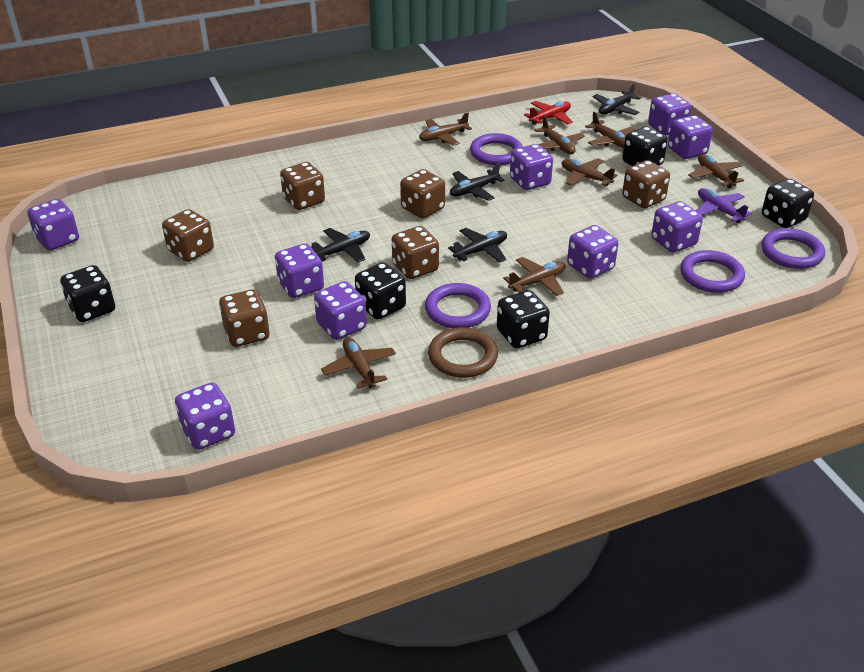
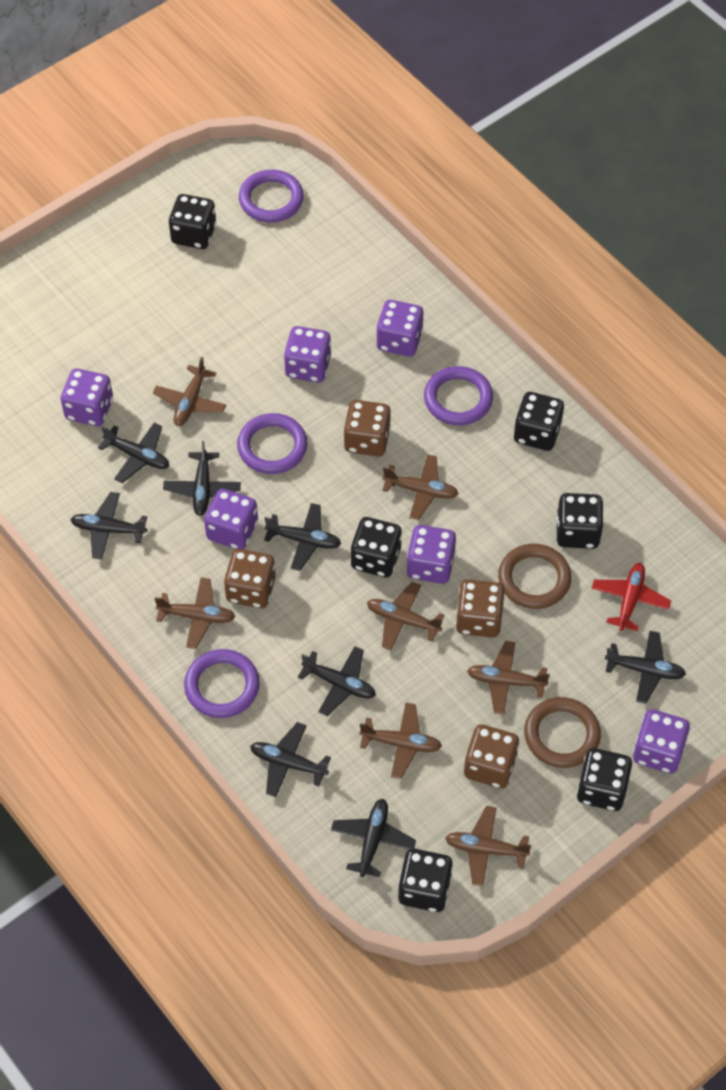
black dice: [60,265,115,322] [355,262,406,319] [497,290,550,348] [622,126,668,166] [762,179,814,228] = 5 -> [169,194,216,249] [351,517,402,577] [398,849,453,912] [514,392,564,451] [556,493,604,549] [577,748,632,811] = 6
black plane: [311,228,370,263] [448,228,507,263] [450,163,505,201] [592,83,641,115] = 4 -> [70,492,147,560] [98,423,169,483] [163,441,241,516] [250,722,331,797] [264,503,341,571] [298,646,376,716] [331,799,416,877] [605,631,686,704] = 8
brown dice: [162,209,214,262] [219,289,270,347] [280,162,325,210] [392,226,439,279] [400,169,445,219] [622,160,670,208] = 6 -> [224,549,276,608] [343,400,391,457] [456,579,505,638] [464,724,519,788] = 4
brown ring: [428,327,498,378] = 1 -> [498,544,571,609] [524,697,601,768] = 2
purple dice: [27,199,79,251] [175,382,235,450] [275,244,324,298] [314,281,367,340] [510,144,553,190] [567,225,619,279] [648,93,691,136] [651,201,703,253] [668,115,713,159] = 9 -> [61,368,113,426] [204,489,258,549] [284,326,331,383] [376,300,423,357] [406,525,456,584] [633,709,690,773] = 6
purple plane: [696,188,752,223] = 1 -> none = 0

